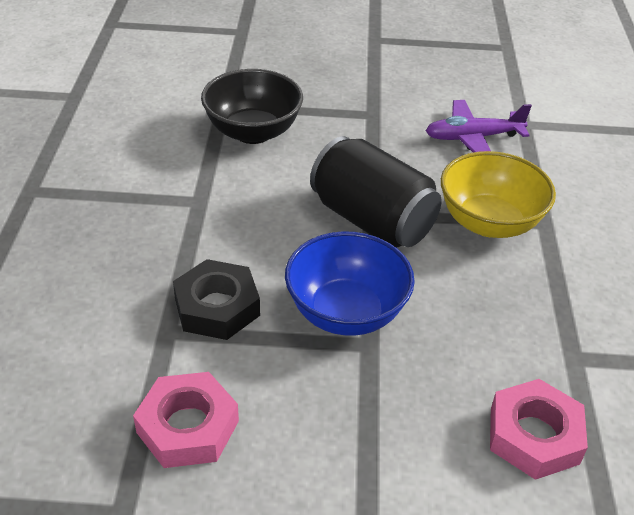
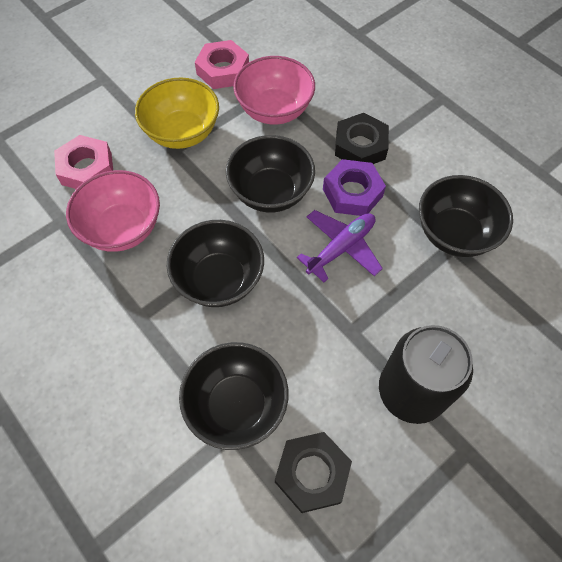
black bowl: [201,69,303,144] = 1 -> [167,220,264,307] [179,342,288,450] [226,135,315,213] [419,175,513,257] = 4
black nut: [173,259,260,340] = 1 -> [275,432,352,513] [335,113,389,164] = 2
blue bowl: [285,231,415,336] = 1 -> none = 0
pink bowl: none = 0 -> [66,170,160,252] [233,56,315,125] = 2
purple nut: none = 0 -> [323,159,386,216] = 1

